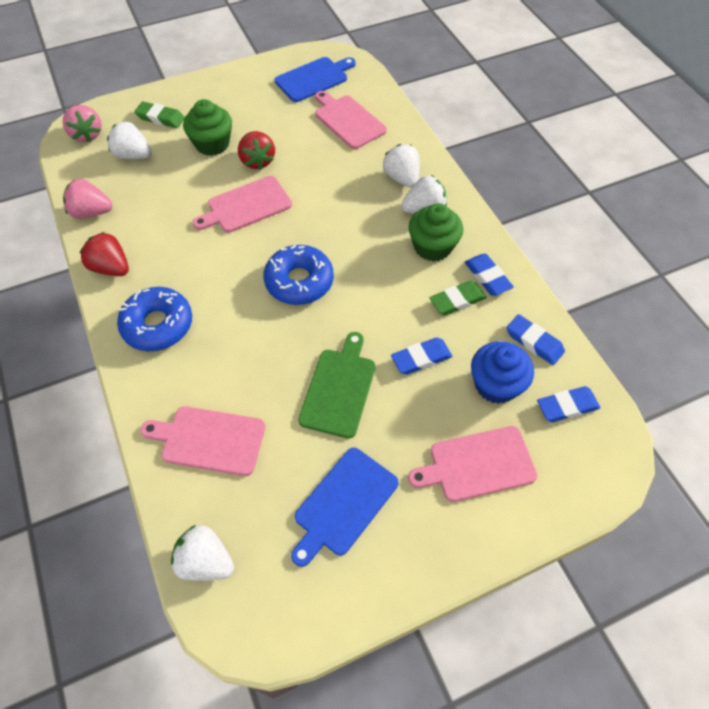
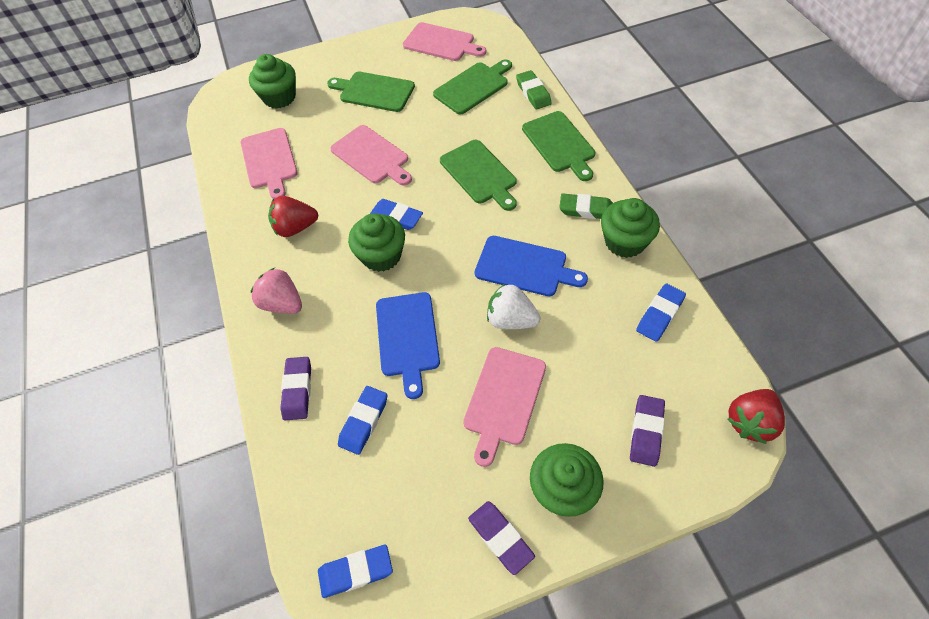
blue cupcake: [471,341,534,404] = 1 -> none = 0
blue donut: [117,287,192,351] [264,245,334,305] = 2 -> none = 0
green cupcake: [183,99,232,156] [409,203,463,262] = 2 -> [249,54,296,109] [348,213,405,272] [530,443,604,517] [601,198,660,258] = 4
green cutting board: [298,332,375,439] = 1 -> [327,72,415,112] [433,59,512,114] [440,140,517,211] [522,111,595,181] = 4
pink strawberry: [63,105,102,142] [63,179,113,219] = 2 -> [250,268,302,314] = 1
purple eraser: none = 0 -> [280,357,311,420] [468,501,535,575] [630,395,665,467] = 3
white strawberry: [107,121,152,159] [171,525,234,581] [383,144,420,188] [401,175,447,214] = 4 -> [487,283,540,329] = 1

